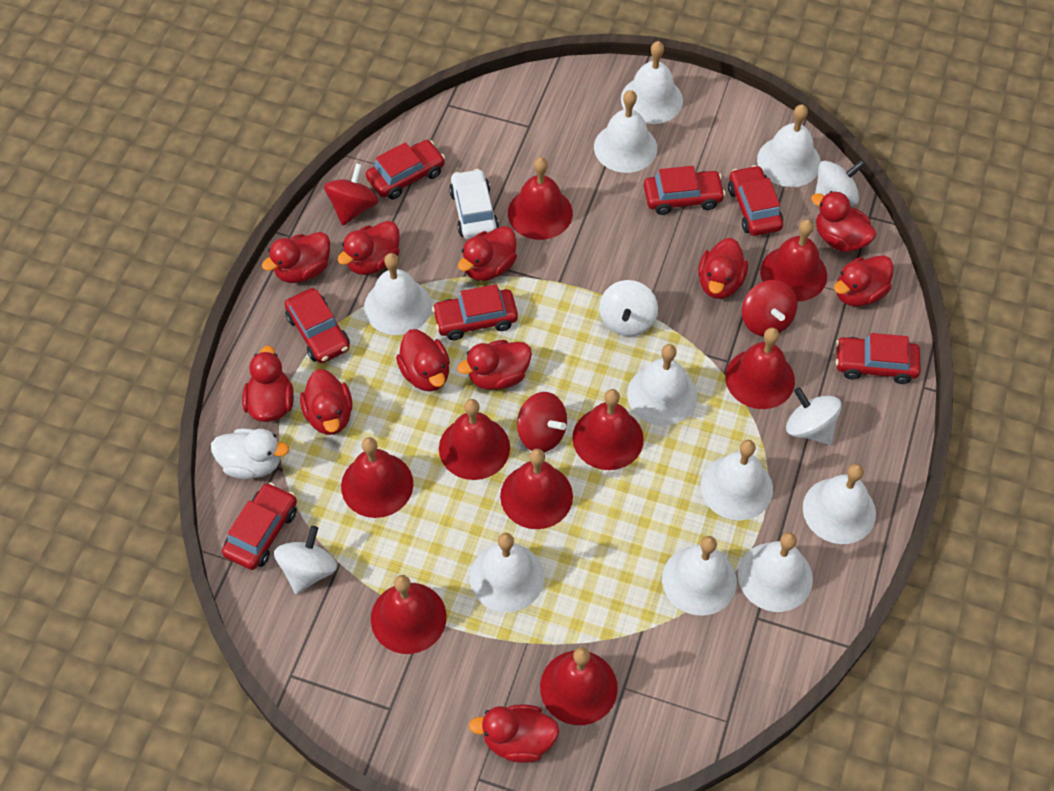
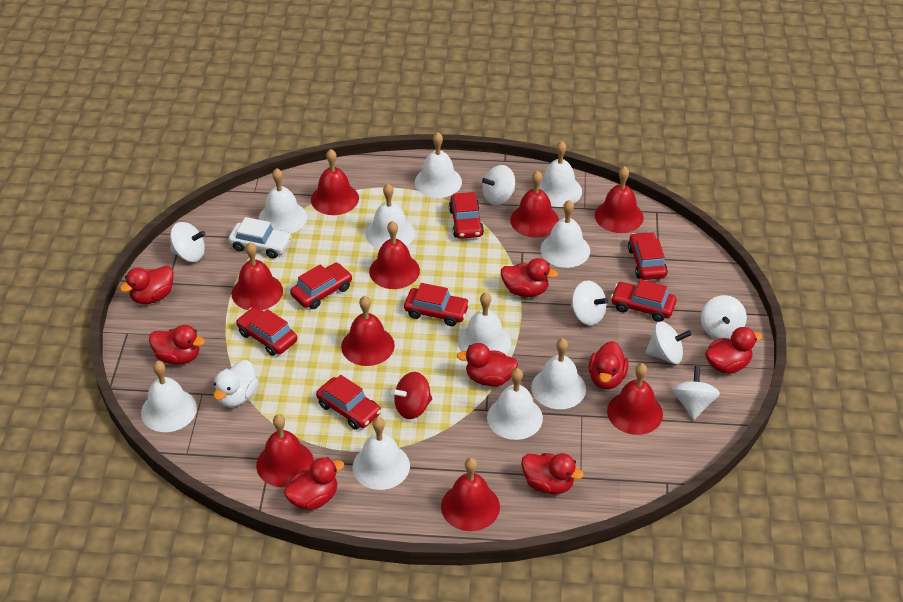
red duck: [242,346,294,422] [262,232,330,283] [300,369,352,435] [338,221,400,275] [396,329,450,392] [457,340,532,390] [458,226,517,281] [469,704,560,763] [698,238,748,299] [811,191,876,252] [834,255,894,306] = 11 -> [120,266,173,304] [149,325,205,365] [284,457,344,510] [456,343,518,386] [501,258,558,297] [521,453,584,494] [589,341,628,389] [705,327,762,373] = 8
red spinning top: [324,163,379,225] [517,392,567,452] [742,280,797,336] = 3 -> [391,372,432,419] = 1
white spinning top: [274,526,337,594] [599,280,658,336] [786,387,842,445] [814,160,865,205] = 4 -> [170,222,205,262] [482,165,515,205] [571,281,608,325] [645,321,692,364] [672,366,720,420] [701,295,747,340] = 6

